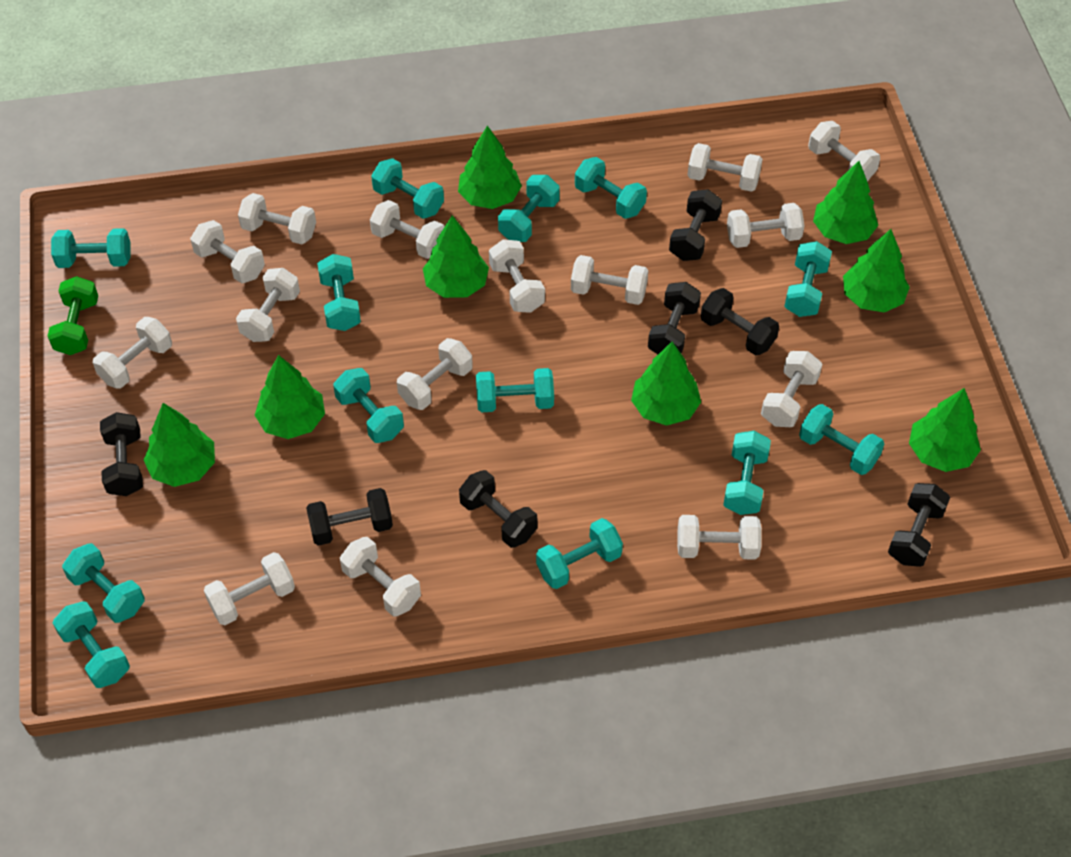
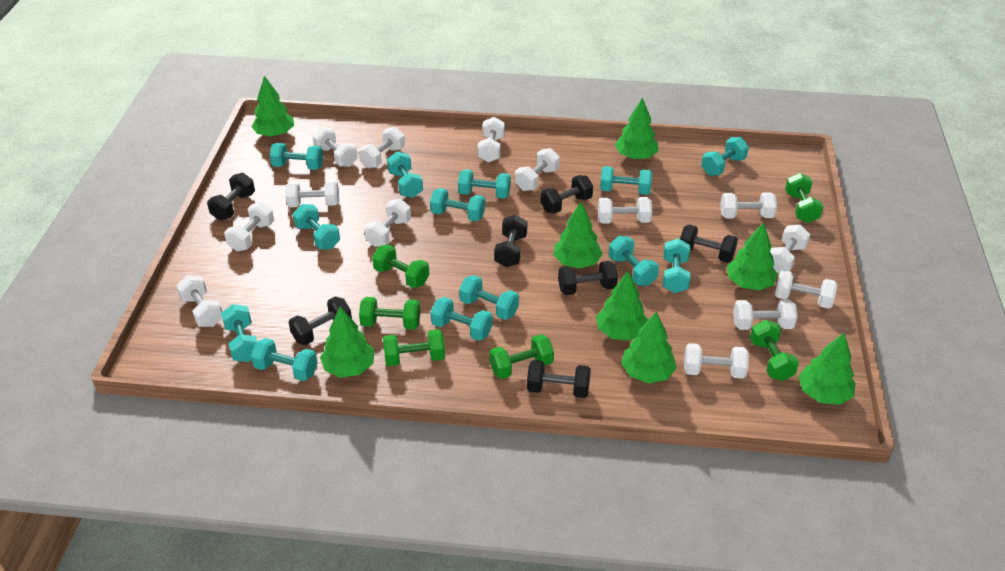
green dumbbell: [48,276,98,355] = 1 -> [359,297,421,330] [372,244,430,288] [383,329,445,366] [490,334,554,379] [750,320,799,381] [785,173,823,223] = 6
white dumbbell: [93,317,172,389] [190,220,265,283] [204,552,295,625] [236,268,300,342] [238,193,316,244] [340,537,421,617] [370,200,445,259] [397,338,473,410] [489,239,545,313] [571,255,648,305] [677,515,762,560] [687,143,763,192] [727,203,805,248] [761,351,822,427] [808,121,880,181] = 15 -> [176,275,222,327] [224,202,274,251] [285,180,339,207] [313,127,358,167] [359,127,405,168] [364,199,411,247] [477,117,505,163] [515,148,560,191] [598,197,652,224] [684,343,749,379] [720,192,777,218] [733,299,797,330] [770,225,811,273] [775,270,837,309] = 14

